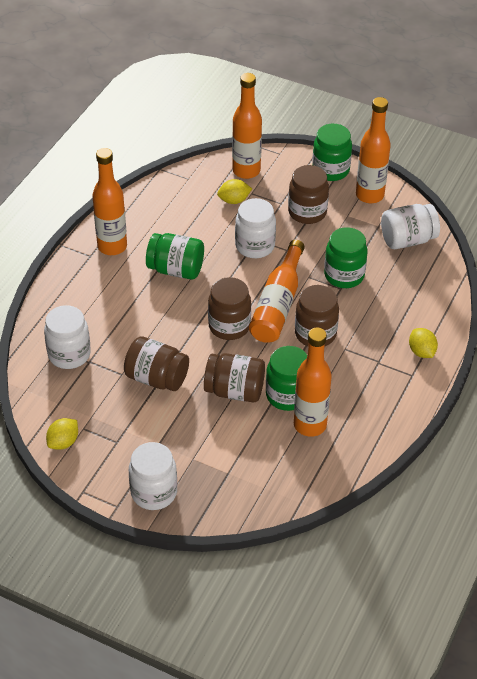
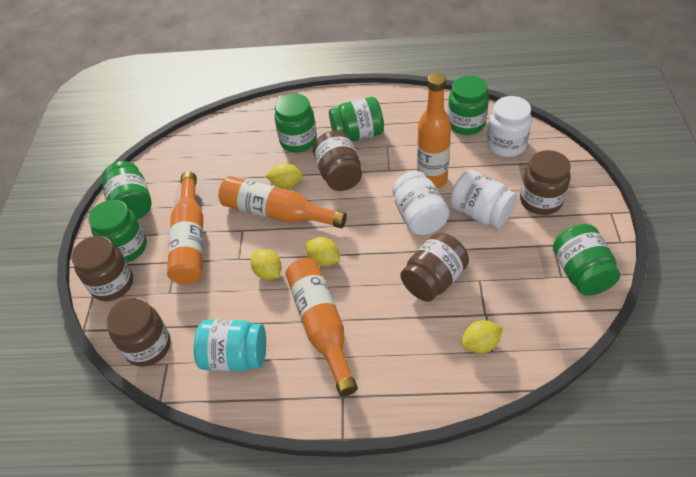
green jar: [146,233,204,280] [266,346,307,411] [312,124,352,181] [324,227,368,288] = 4 -> [88,200,147,262] [102,161,152,219] [274,94,317,152] [329,97,384,142] [447,76,489,135] [553,224,620,296] = 6
orange bottle: [92,148,127,255] [232,73,262,179] [249,240,305,343] [294,328,332,437] [356,97,391,203] = 5 -> [167,172,203,285] [218,176,347,228] [285,258,358,396] [417,73,451,189] = 4
turquoise jar: none = 0 -> [194,319,266,371] = 1
white jar: [44,305,91,369] [129,442,177,510] [235,198,276,258] [381,204,440,249] = 4 -> [392,171,449,235] [450,170,517,228] [487,96,532,157] = 3
yellow lemon: [46,418,78,450] [217,179,252,204] [409,328,438,358] = 3 -> [251,249,282,280] [266,163,303,189] [306,237,340,267] [461,320,503,353] = 4

